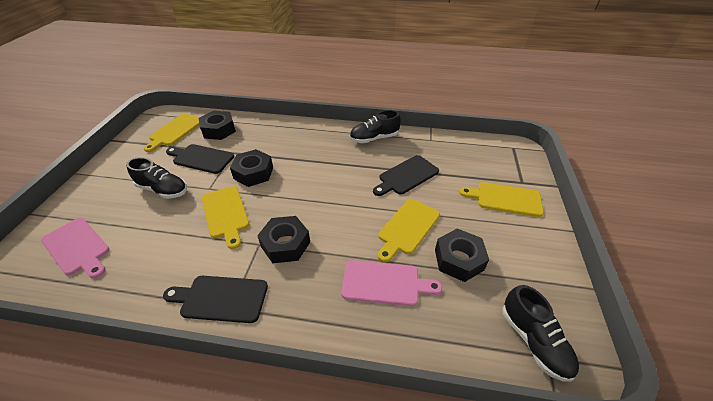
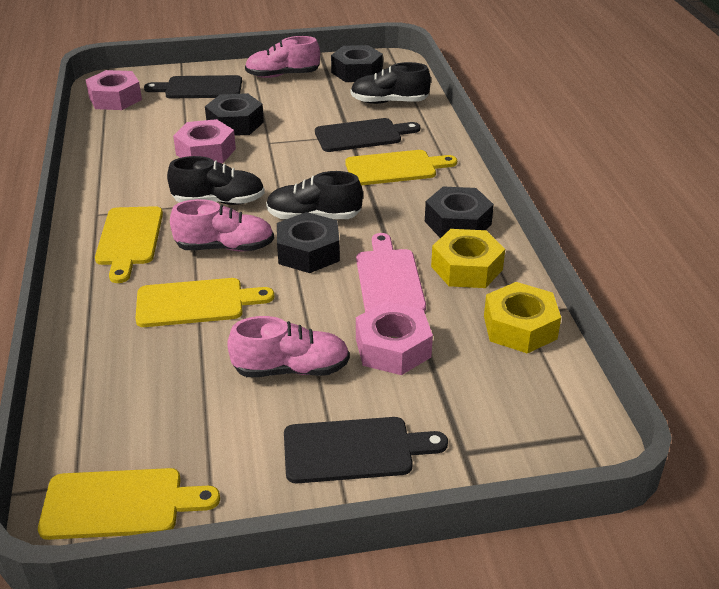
pink cutting board: [41,218,110,279] [342,260,442,306] = 2 -> [356,233,426,312] = 1
pink nut: none = 0 -> [86,70,142,110] [173,119,236,164] [356,301,433,375] = 3
pink shoe: none = 0 -> [170,199,274,251] [227,316,350,377] [245,36,320,78] = 3
yellow nut: none = 0 -> [431,229,505,288] [484,282,561,354] = 2

